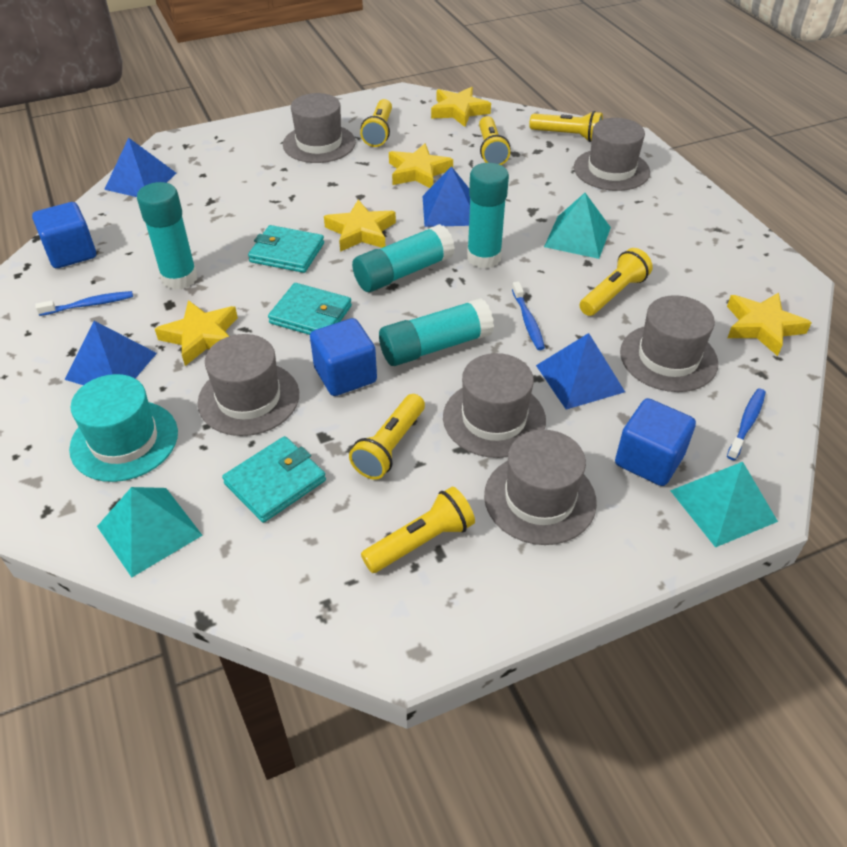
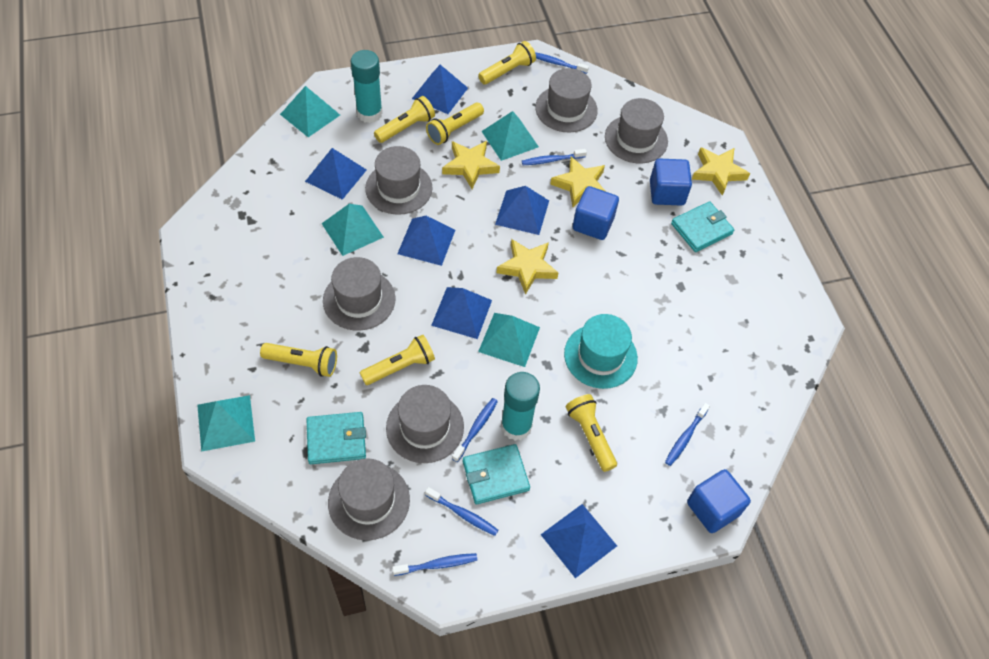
blue pyramid: [64,321,157,385] [104,138,176,197] [423,166,470,227] [536,333,625,410] = 4 -> [305,148,367,200] [397,216,455,266] [412,65,468,114] [431,287,492,339] [495,186,549,235] [541,504,617,578] = 6
blue toothbrush: [35,291,133,316] [512,282,545,350] [727,388,766,460] = 3 -> [392,553,477,576] [425,487,498,536] [452,398,498,462] [522,149,587,165] [535,52,589,74] [665,403,710,466] = 6
turquoise glue stick: [137,182,198,290] [352,224,455,292] [379,298,494,366] [467,163,509,269] = 4 -> [351,50,383,123] [501,372,540,441] = 2
turquoise pyramid: [97,487,203,578] [544,193,611,259] [670,462,778,547] = 3 -> [197,395,255,452] [280,86,340,137] [321,204,384,256] [478,313,540,367] [482,111,539,161] = 5
yellow star: [155,300,238,366] [324,200,396,252] [389,143,453,188] [431,87,491,127] [727,292,812,356] = 5 -> [442,141,500,189] [497,239,558,295] [550,157,606,207] [692,147,750,196] = 4

